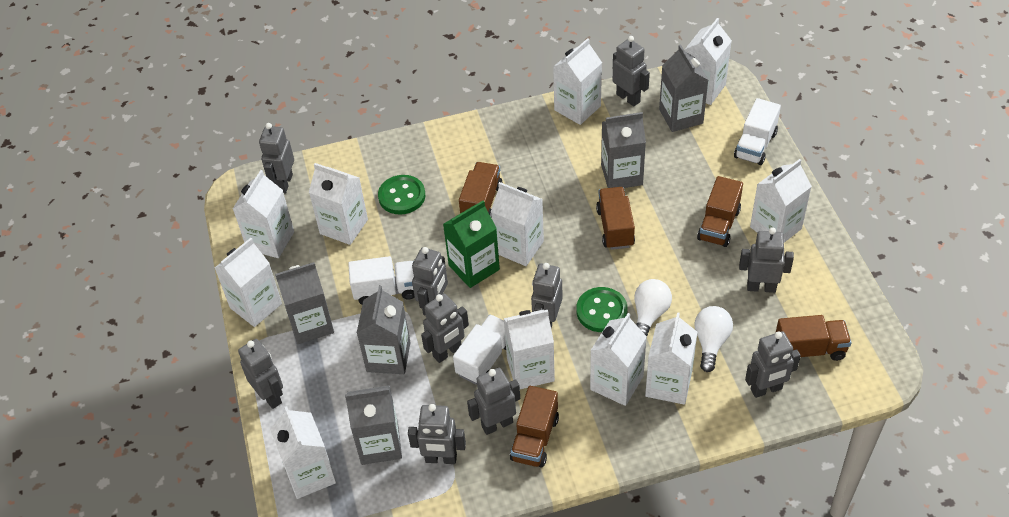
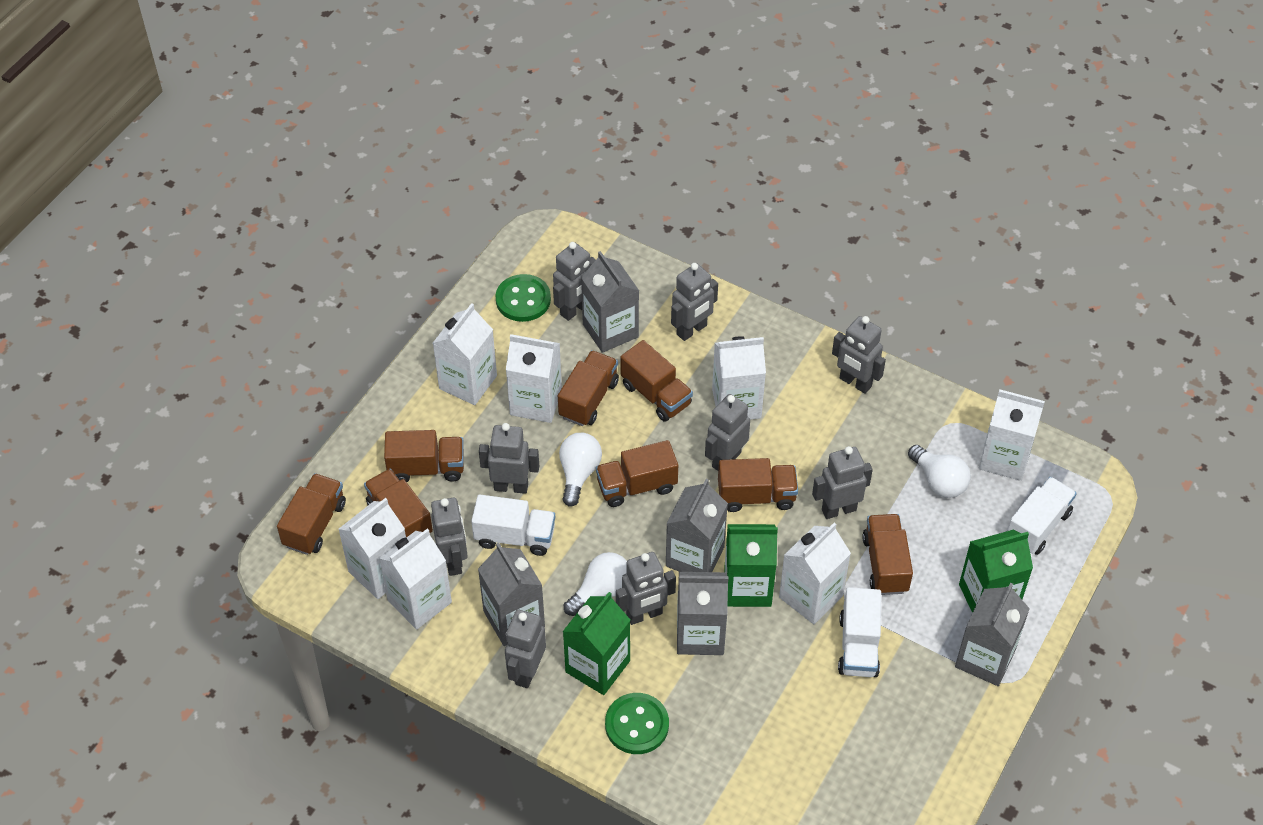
brown truck: [459,162,503,217] [510,386,559,468] [596,187,635,250] [697,176,743,247] [776,315,852,361] = 5 -> [277,473,346,555] [364,469,433,538] [384,430,464,482] [558,350,619,426] [596,440,678,507] [620,340,693,422] [718,458,798,512] [862,514,913,595] = 8
green carton: [443,201,500,288] = 1 -> [563,592,630,695] [724,524,778,607] [959,529,1033,613] = 3
grey robot: [238,339,283,409] [259,123,294,193] [408,404,466,464] [412,247,448,316] [421,293,469,363] [467,368,520,435] [531,263,563,328] [612,36,650,107] [739,227,794,293] [745,331,801,398] = 10 -> [431,497,468,576] [479,423,539,494] [505,610,546,688] [553,242,596,321] [616,552,676,625] [671,263,718,341] [705,394,750,471] [812,446,873,519] [832,316,886,394] = 9
white carton: [215,238,282,327] [233,170,294,258] [270,406,336,499] [309,163,368,245] [491,182,544,266] [504,310,555,389] [553,38,602,125] [590,313,647,406] [645,312,697,405] [685,18,732,105] [750,159,812,242] = 11 -> [338,498,406,599] [379,529,452,630] [433,303,497,405] [506,334,562,423] [712,336,766,420] [779,523,851,624] [979,389,1045,481] = 7
white light bulb: [634,279,672,339] [694,306,733,372] = 2 -> [559,433,602,507] [564,552,627,616] [908,445,971,498] = 3

